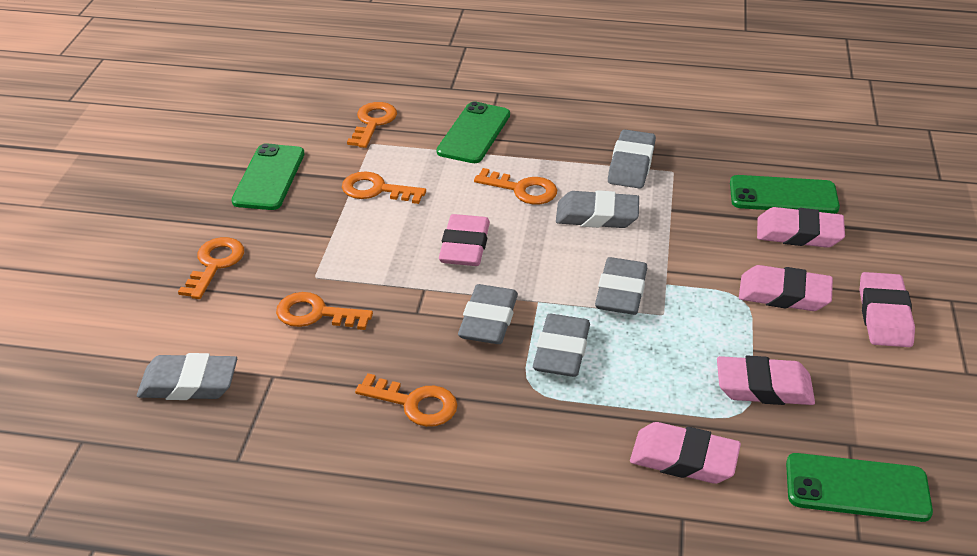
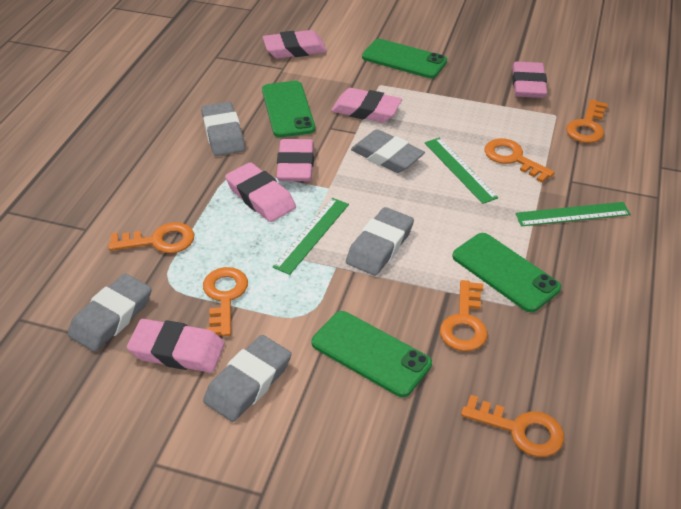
green ruler: none = 0 -> [273,198,349,275] [425,138,498,204] [516,202,631,226] = 3
grey eraser: [137,353,237,400] [458,284,518,344] [533,314,590,377] [556,190,639,228] [595,257,647,315] [608,129,656,189] = 6 -> [68,274,152,352] [201,102,245,156] [203,335,291,422] [346,207,414,276] [351,129,425,173] = 5

